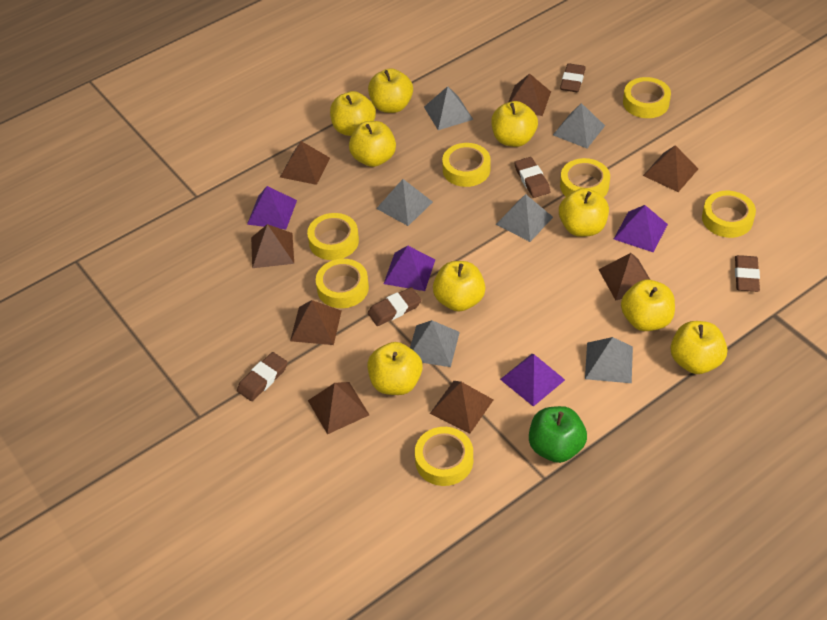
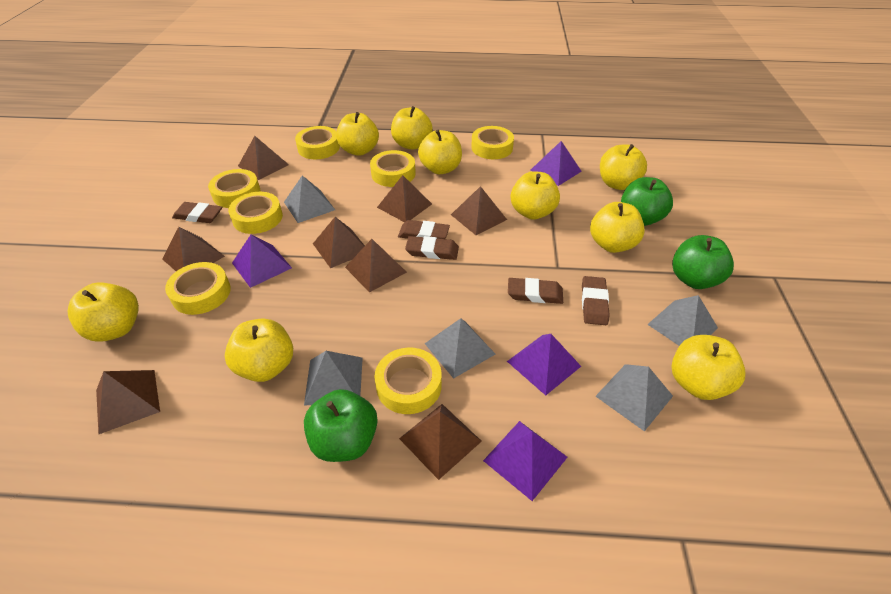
green apple: [529,406,587,463] = 1 -> [304,389,378,462] [621,177,673,226] [672,235,734,289] = 3
grey pyramid: [376,179,433,226] [410,320,460,367] [424,86,473,130] [496,194,553,242] [553,103,605,148] [585,337,633,383] = 6 -> [284,175,335,223] [304,351,363,406] [425,318,495,379] [596,364,673,431] [647,295,718,346] = 5

